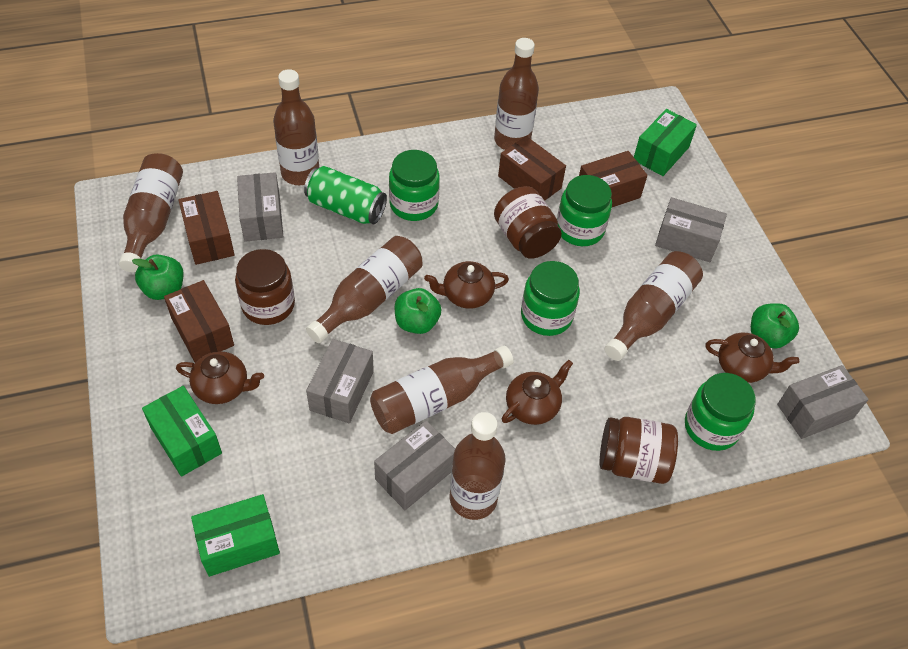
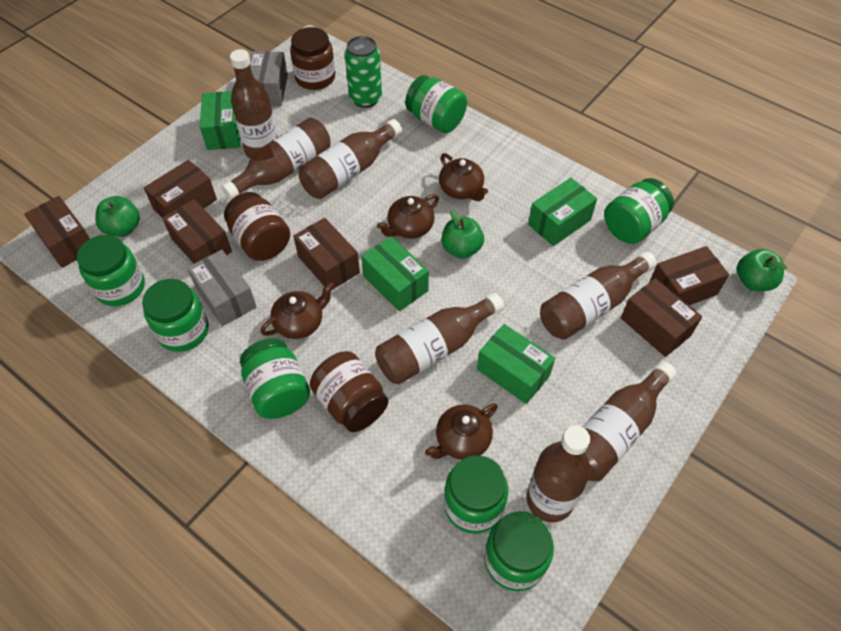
brown box: [164,280,234,363] [178,191,235,265] [498,136,566,201] [579,151,648,207] = 4 -> [24,196,90,268] [144,160,217,217] [162,199,232,264] [293,218,360,290] [621,278,702,357] [650,246,729,305] = 6
green box: [142,386,222,477] [191,494,280,577] [634,109,697,176] = 3 -> [200,91,241,150] [361,236,429,311] [477,324,555,404] [528,178,597,246] = 4
green jar: [389,150,440,221] [521,261,580,336] [557,175,612,246] [685,373,756,451] = 4 -> [77,235,145,306] [142,279,209,352] [240,338,310,419] [405,75,467,133] [444,455,508,534] [484,511,554,591] [604,178,674,244] = 7
grey box: [237,172,283,242] [306,339,374,423] [374,421,455,510] [655,197,727,262] [777,365,869,439] = 5 -> [187,250,256,326] [250,51,288,106] = 2

